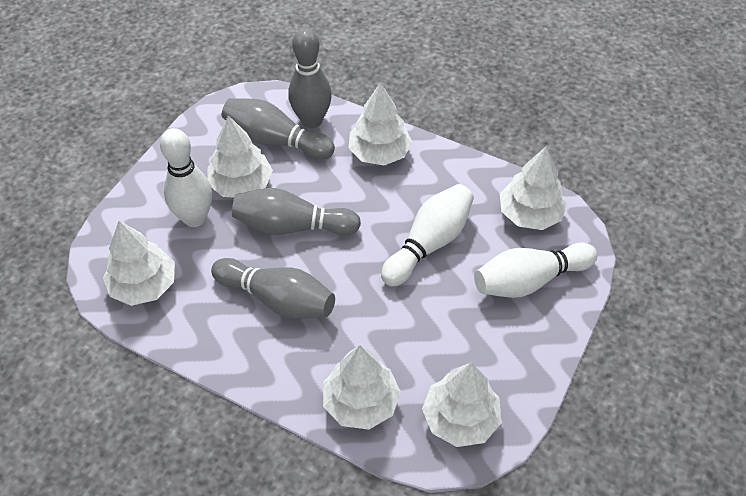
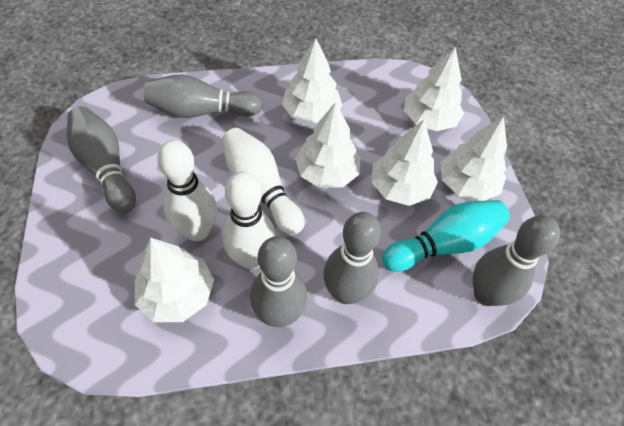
grey bowling pin: [211,258,335,319] [222,98,335,159] [232,188,361,235] [288,28,332,128] = 4 -> [67,106,136,213] [144,75,263,118] [250,236,307,327] [323,212,381,304] [473,216,560,306] = 5
turquoise bowling pin: none = 0 -> [382,200,510,272] = 1

